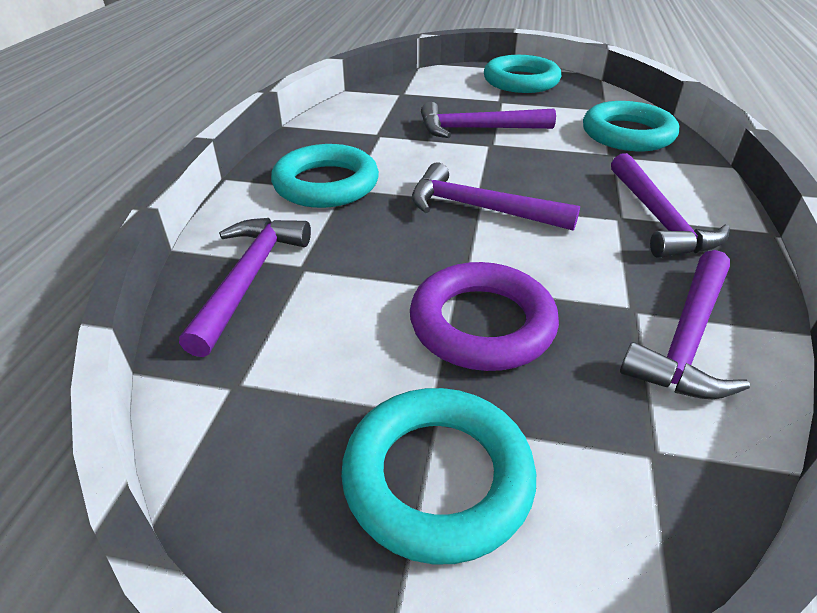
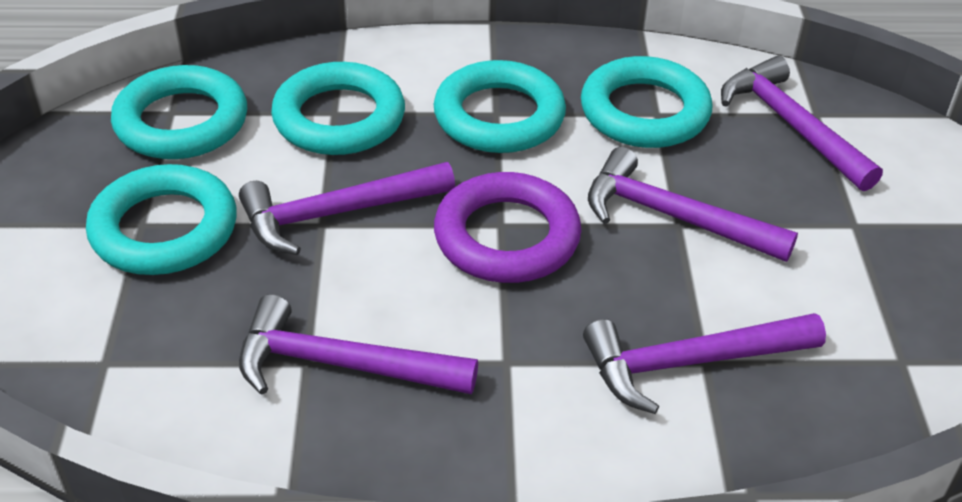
turquoise ring: [271,144,379,208] [341,388,536,564] [484,55,562,93] [583,101,679,151] = 4 -> [86,164,237,275] [111,65,247,159] [271,62,405,155] [434,60,566,153] [581,56,713,148] = 5

